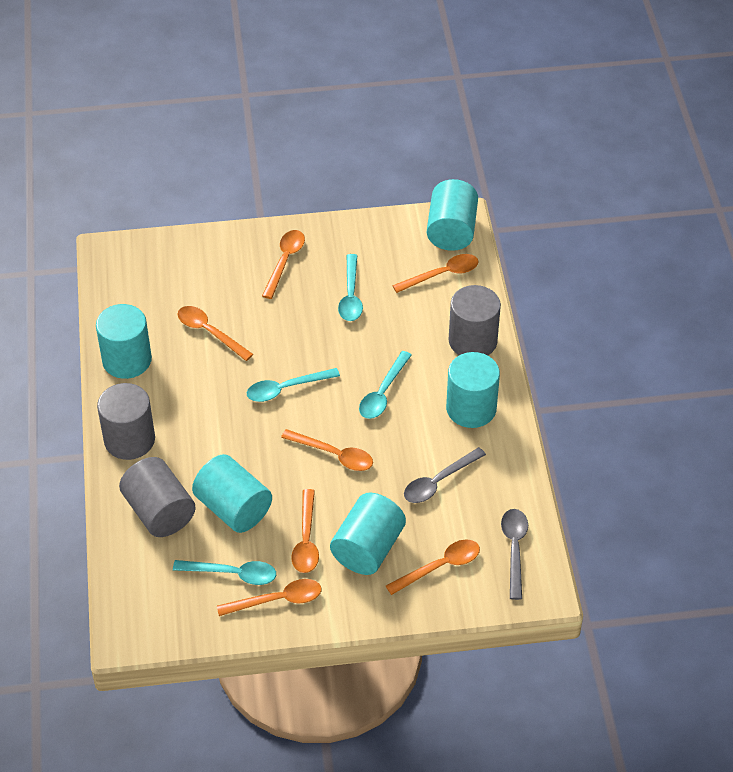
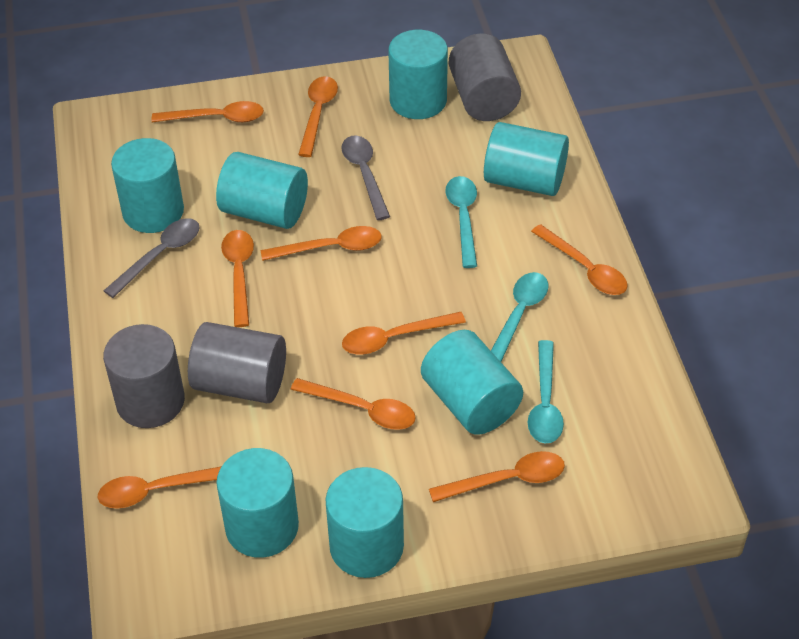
orange spoon: [178,306,253,361] [217,579,321,616] [262,230,305,299] [281,429,373,471] [291,489,319,573] [386,539,480,595] [392,254,479,293] = 7 -> [97,466,222,508] [152,101,264,123] [221,230,254,327] [261,226,382,261] [290,378,416,430] [298,76,338,157] [342,312,466,355] [429,451,565,502] [531,224,628,295] = 9
turquoise cylinder: [96,304,152,379] [192,454,272,533] [330,493,406,575] [427,179,478,251] [446,352,500,428] = 5 -> [111,138,184,233] [216,152,308,229] [216,448,299,558] [325,467,404,578] [388,30,448,119] [421,330,523,435] [484,122,569,196] = 7
turquoise spoon: [173,560,276,585] [247,368,340,402] [338,254,363,321] [359,351,412,419] = 4 -> [445,176,477,268] [491,272,548,362] [528,340,564,444] = 3

